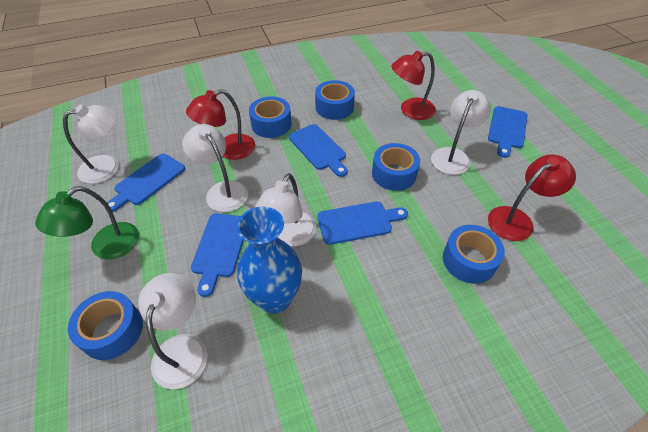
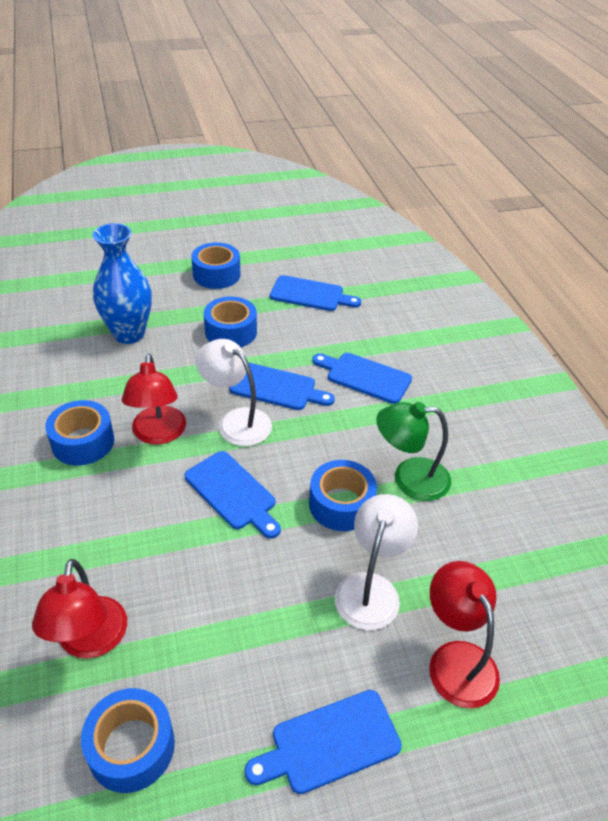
white lamp: [63,105,119,184] [138,273,208,389] [183,124,248,212] [255,173,316,246] [431,90,491,175] = 5 -> [196,339,272,446] [335,494,418,630] = 2

